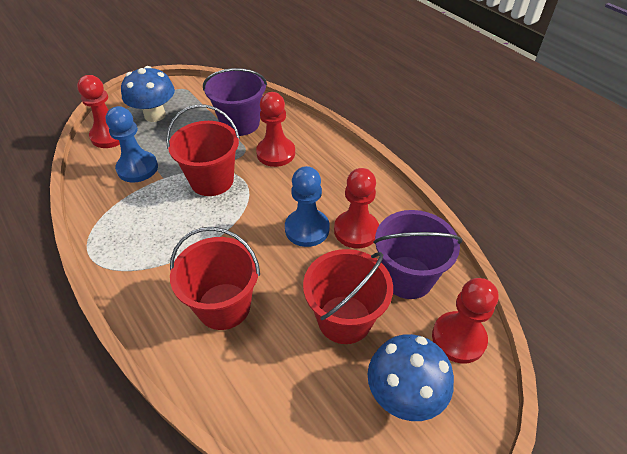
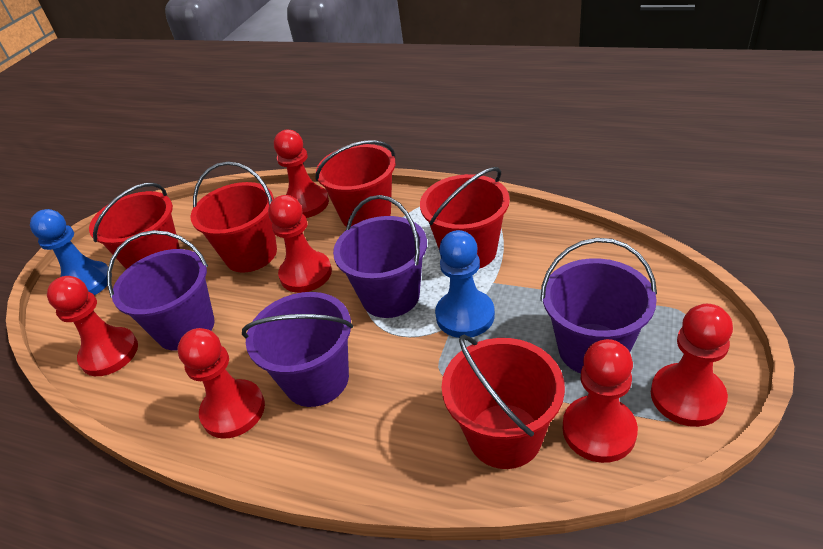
blue mushroom: [121,66,175,122] [368,334,454,421] = 2 -> none = 0
purple bucket: [203,68,267,136] [373,210,462,299] = 2 -> [107,230,214,351] [242,292,353,407] [333,195,427,318] [540,238,657,373] = 4
red bucket: [166,104,240,196] [170,227,260,330] [303,249,393,344] = 3 -> [89,183,180,269] [190,162,277,273] [316,140,395,227] [420,167,510,269] [442,335,565,469] = 5
red pawn: [77,75,120,148] [256,92,295,167] [334,168,379,248] [432,278,498,364] = 4 -> [47,276,138,376] [178,328,265,439] [268,195,332,293] [274,130,329,218] [562,339,638,463] [651,304,733,427] = 6

